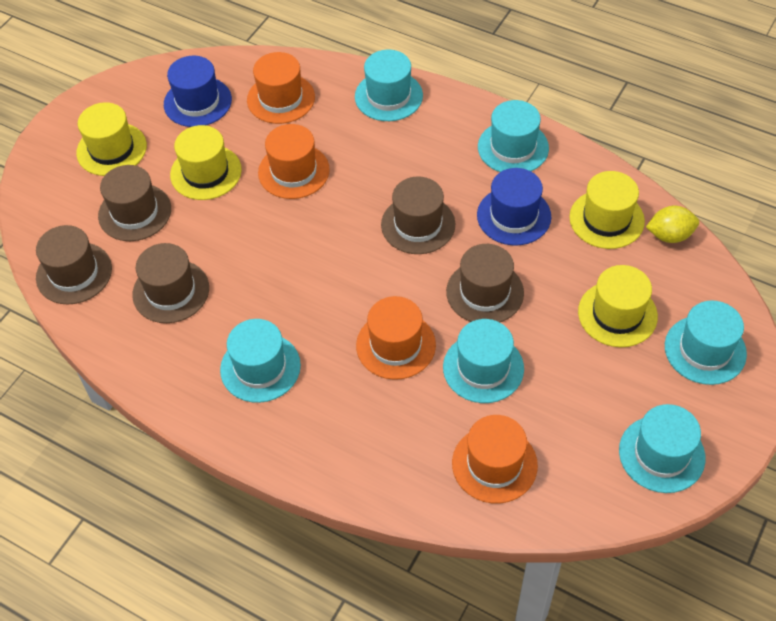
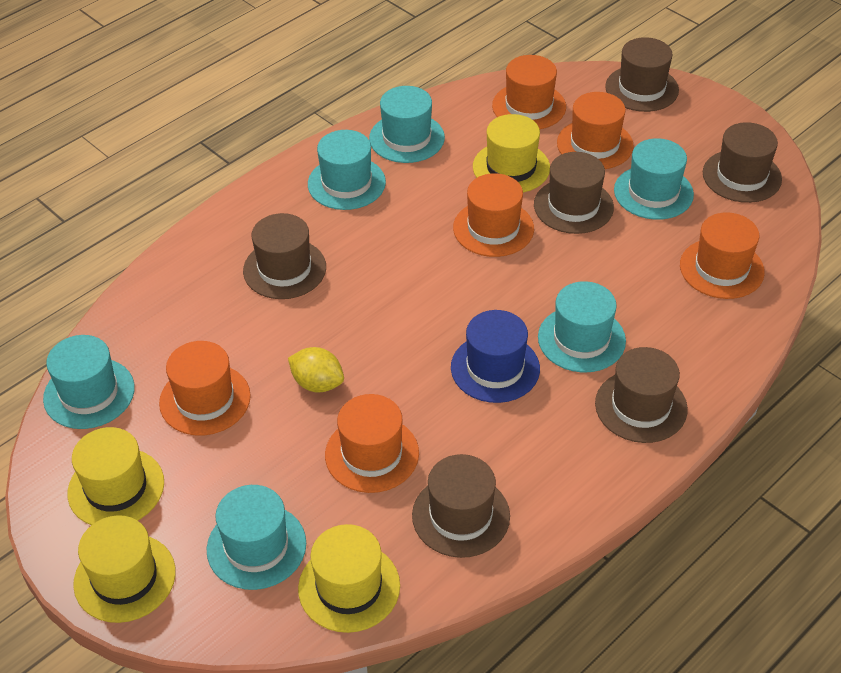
blue hat: [164,55,232,127] [477,168,551,245] = 2 -> [451,310,540,403] = 1
brown hat: [36,225,112,304] [98,165,171,241] [132,243,209,323] [381,176,455,254] [446,244,524,322] = 5 -> [243,213,326,299] [412,454,510,558] [534,152,614,234] [595,347,688,443] [605,37,679,112] [703,122,782,203] = 6
orange hat: [247,52,315,124] [258,124,330,199] [356,296,436,380] [452,415,538,503] = 4 -> [159,341,251,436] [325,394,419,493] [453,173,534,257] [492,55,566,129] [557,92,634,169] [680,212,765,299] = 6

